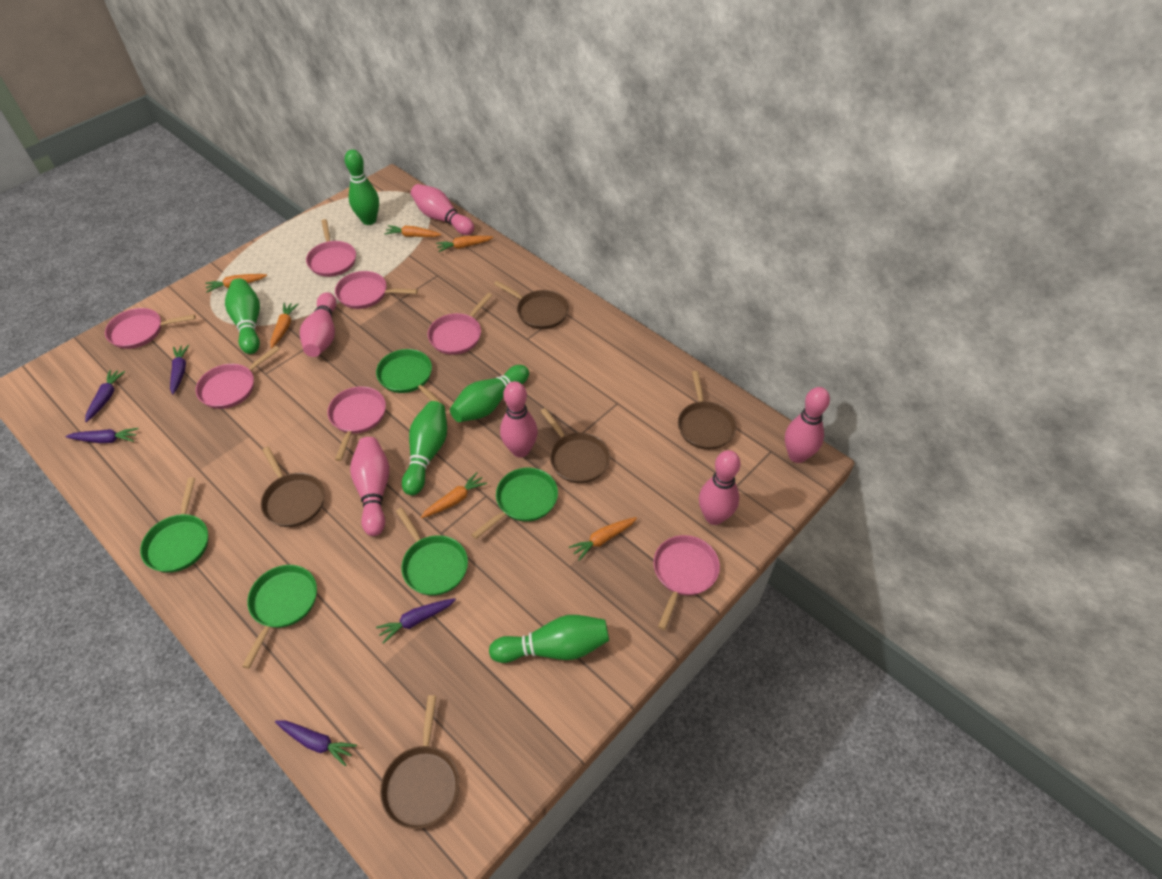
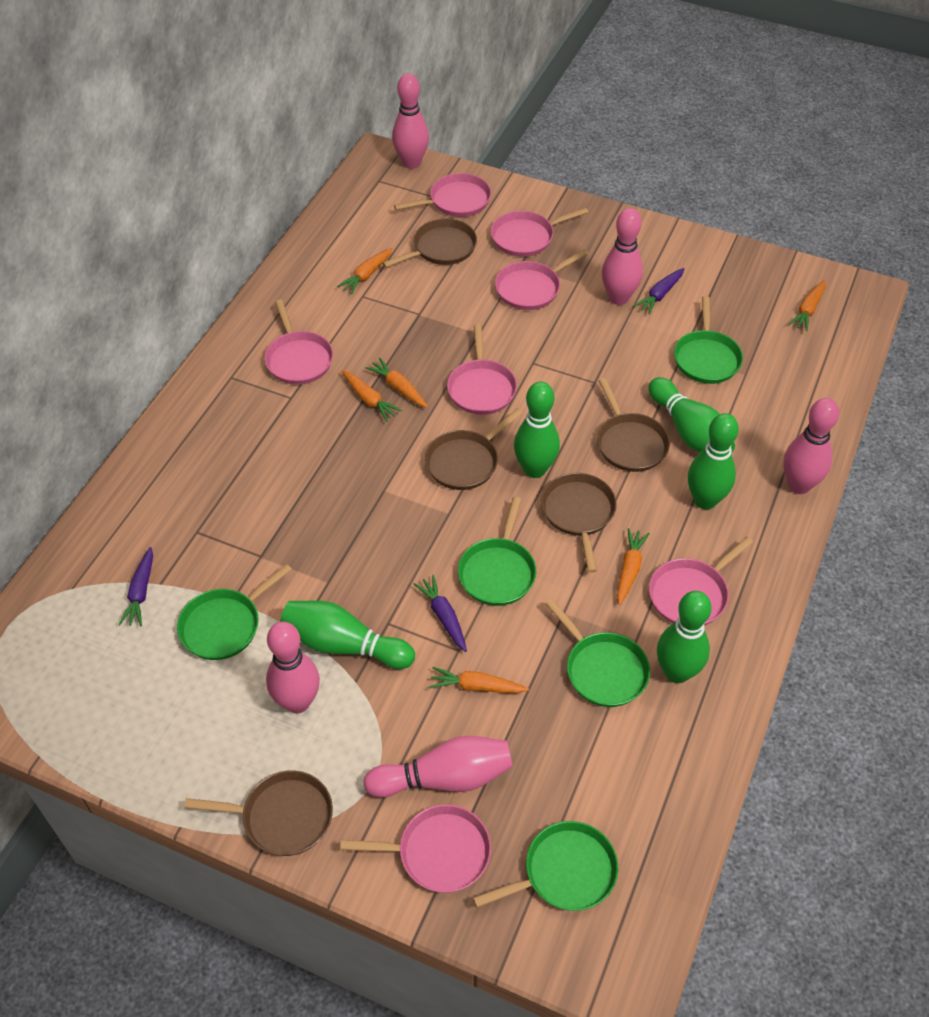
pink bowling pin: [300,292,337,357] [350,437,389,536] [411,184,474,235] [500,381,538,458] [699,450,741,525] [785,387,830,463] = 6 -> [266,622,320,713] [364,736,513,798] [392,73,429,169] [602,208,643,305] [783,398,839,494] = 5
purple carrot: [65,428,139,443] [85,370,125,422] [170,345,189,394] [275,720,357,766] [376,598,456,644] = 5 -> [118,547,153,626] [414,575,467,652] [634,268,685,315] = 3

